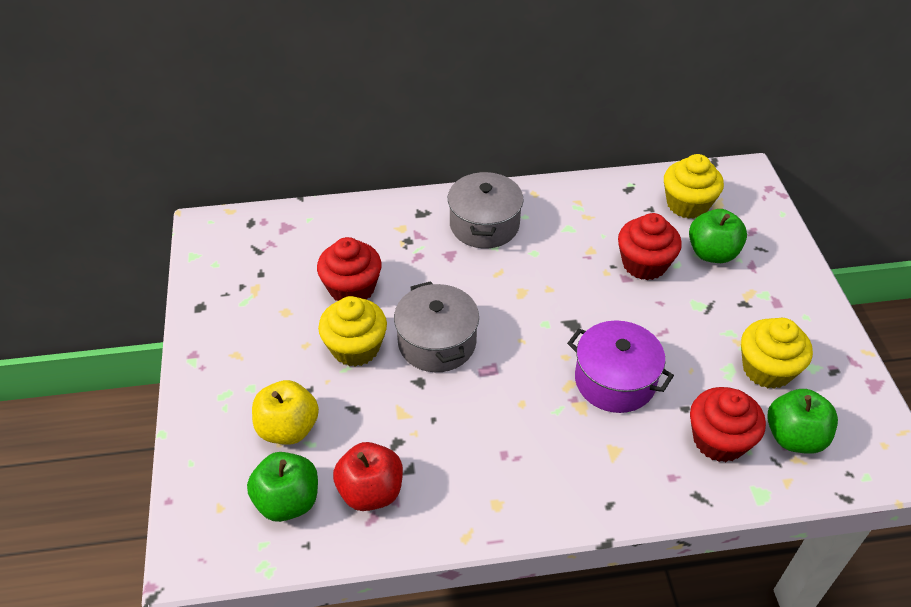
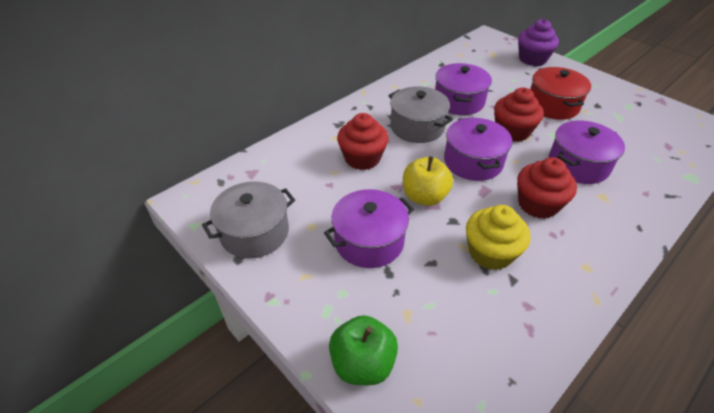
green apple: [247,452,318,522] [689,209,747,263] [767,389,838,454] = 3 -> [329,315,398,385] = 1
purple cupcake: none = 0 -> [518,19,559,66] = 1
purple pot: [567,320,674,413] = 1 -> [324,189,414,268] [435,63,492,115] [444,117,512,181] [549,121,625,184] = 4
red apple: [333,442,403,511] = 1 -> none = 0
red pot: none = 0 -> [530,67,591,120] = 1
yellow cupcake: [318,296,387,367] [664,154,724,219] [741,318,813,389] = 3 -> [466,205,530,270] = 1

